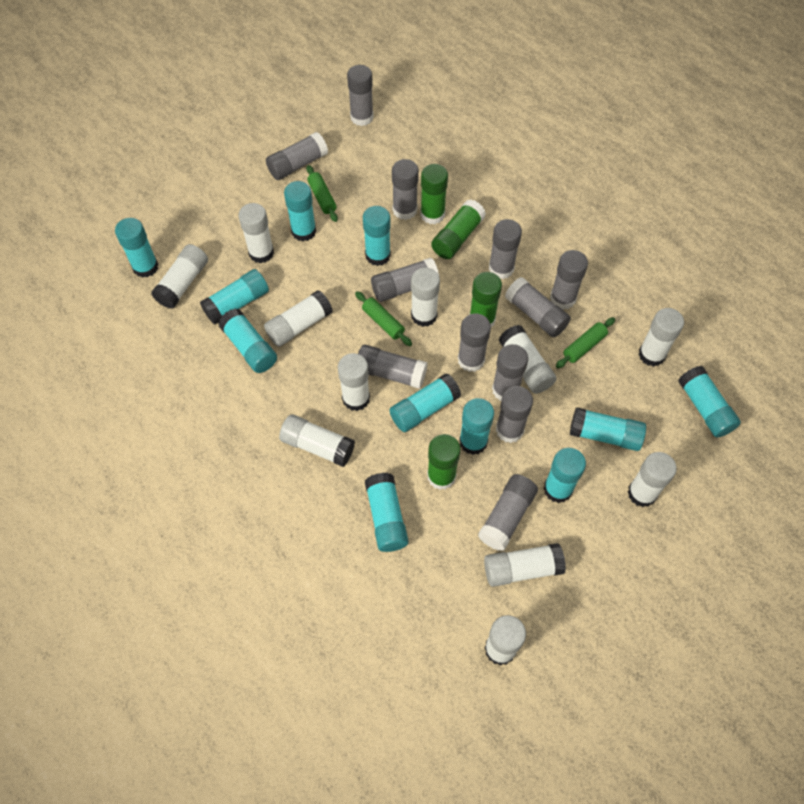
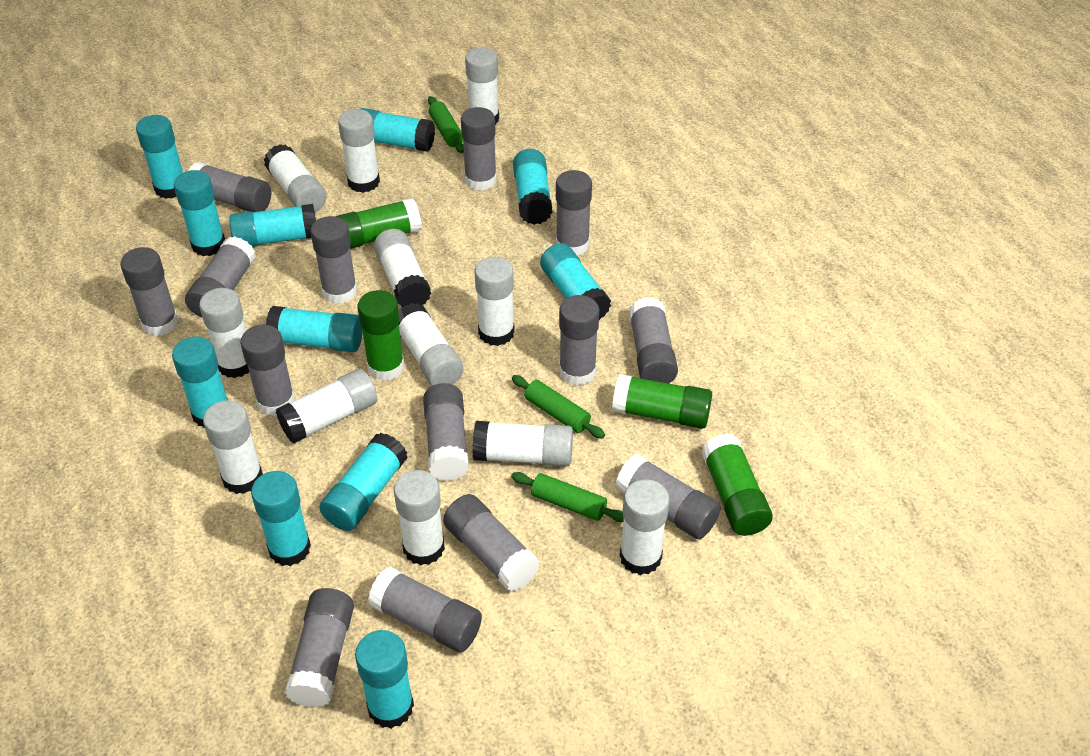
grey glue stick: [266,132,328,180] [347,65,374,126] [358,345,428,389] [371,258,439,302] [392,159,419,220] [458,314,491,372] [478,474,538,551] [489,219,522,279] [492,344,528,401] [496,386,533,443] [505,277,571,338] [550,250,588,310] = 12 -> [120,247,178,336] [185,236,256,317] [188,162,271,212] [240,324,295,416] [284,588,354,708] [310,216,357,304] [368,567,482,652] [423,383,469,481] [443,494,540,592] [461,107,497,191] [556,170,592,256] [559,295,599,386] [615,454,721,539] [629,297,678,384] = 14
white glue stick: [151,244,208,309] [238,203,274,263] [264,290,333,347] [279,414,355,467] [338,353,370,411] [411,267,440,327] [484,543,566,587] [484,615,526,666] [499,325,557,394] [628,452,677,507] [638,308,684,367] = 11 -> [199,288,249,378] [203,400,263,494] [264,144,327,212] [276,369,378,443] [338,109,380,193] [374,229,431,308] [394,470,445,565] [399,303,464,386] [465,48,499,125] [473,421,573,467] [474,257,515,346] [620,479,670,575] = 12

